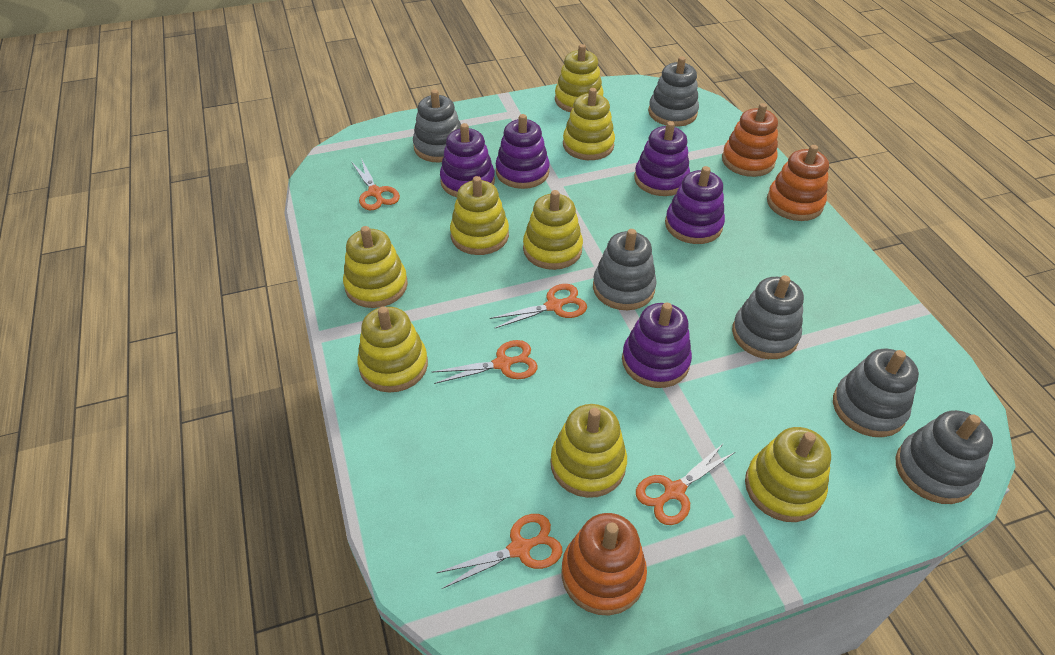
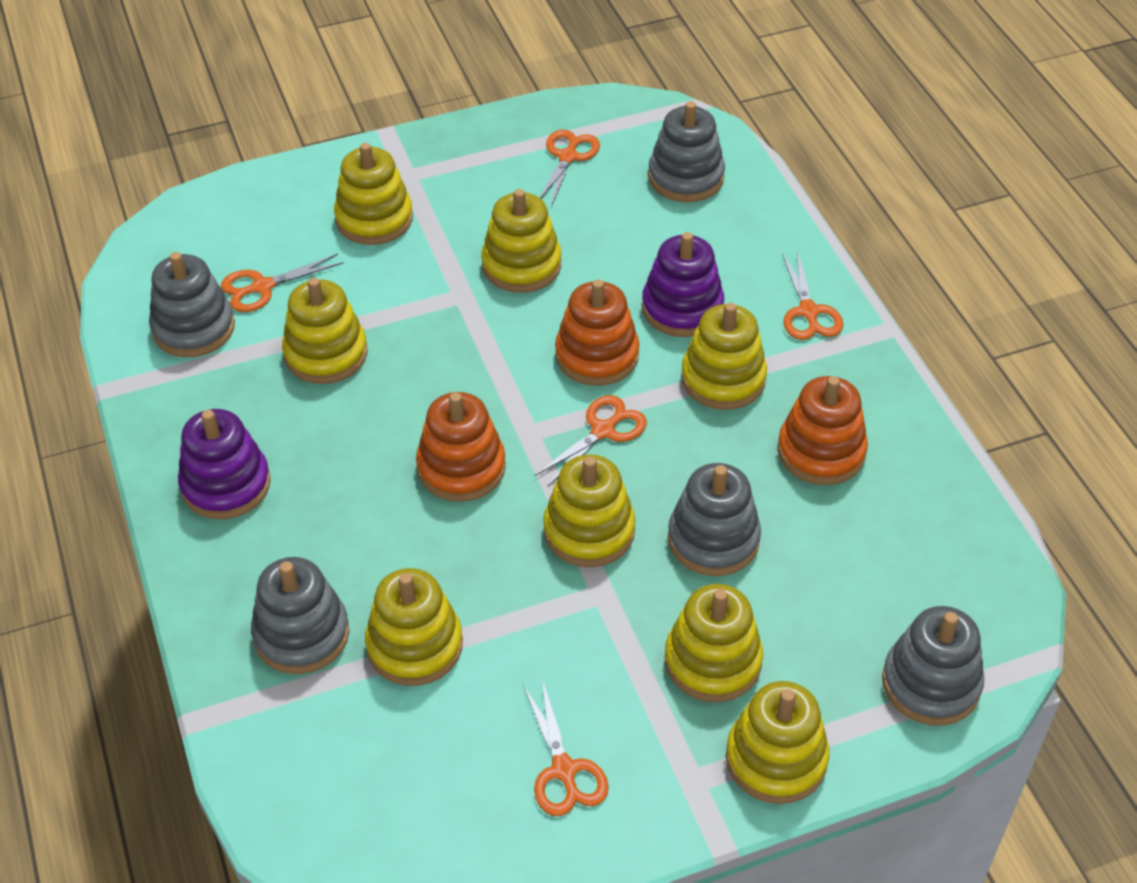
grey stacking toy: [413,89,461,163] [593,229,657,310] [648,56,699,127] [732,275,804,359] [833,349,919,437] [896,410,993,504] = 6 -> [149,252,235,357] [251,557,349,674] [648,101,725,202] [668,463,761,576] [882,606,984,726] = 5
purple stacking toy: [440,123,495,197] [496,114,550,189] [622,303,692,388] [634,121,690,196] [665,166,725,244] = 5 -> [178,409,271,519] [642,232,724,337] = 2

